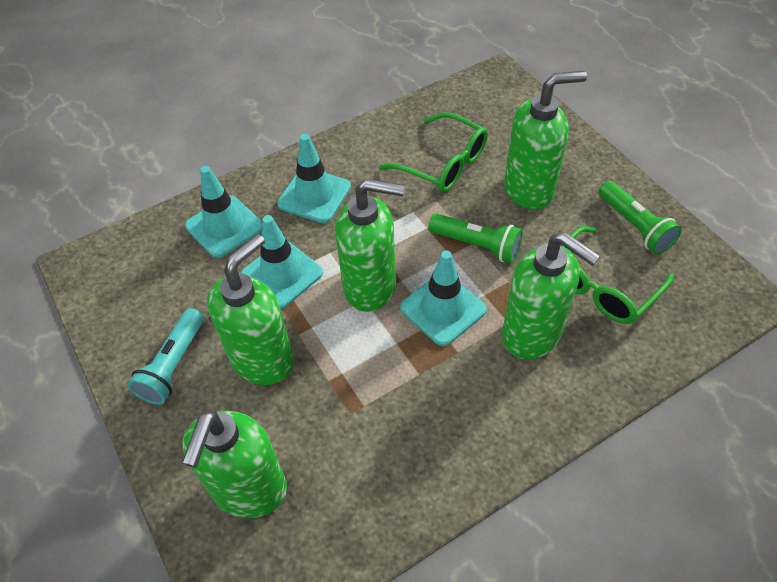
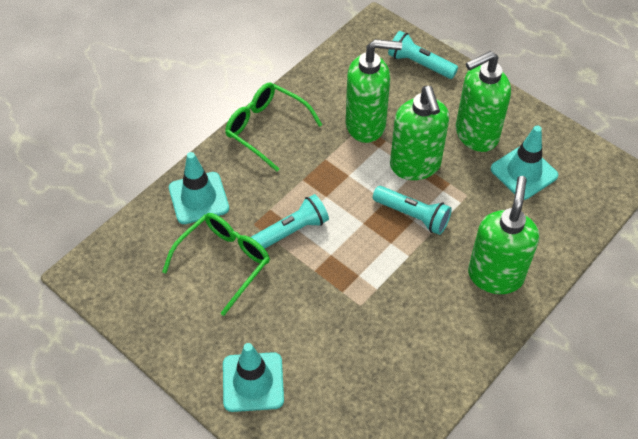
green flashlight: [428,214,523,263] [598,181,682,254] = 2 -> none = 0
green soap dispenser: [182,409,287,518] [207,234,294,385] [335,179,405,312] [502,232,600,360] [504,71,587,210] = 5 -> [346,39,402,143] [390,86,449,180] [456,51,511,152] [468,176,539,294] = 4
turquoise flashlight: [127,308,204,405] = 1 -> [251,194,329,249] [373,186,452,235] [388,31,458,79] = 3
turquoise traffic cone: [185,166,262,258] [241,215,323,309] [277,134,351,223] [400,250,487,346] = 4 -> [169,152,229,224] [223,343,284,412] [490,126,558,200] = 3

